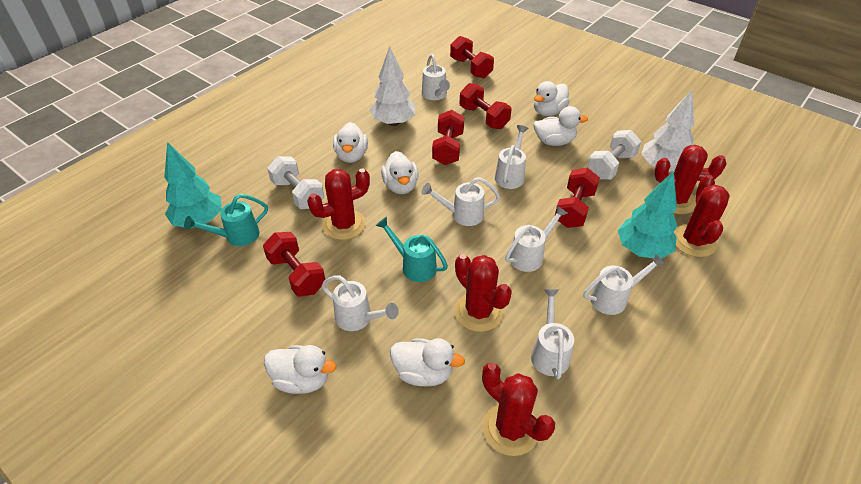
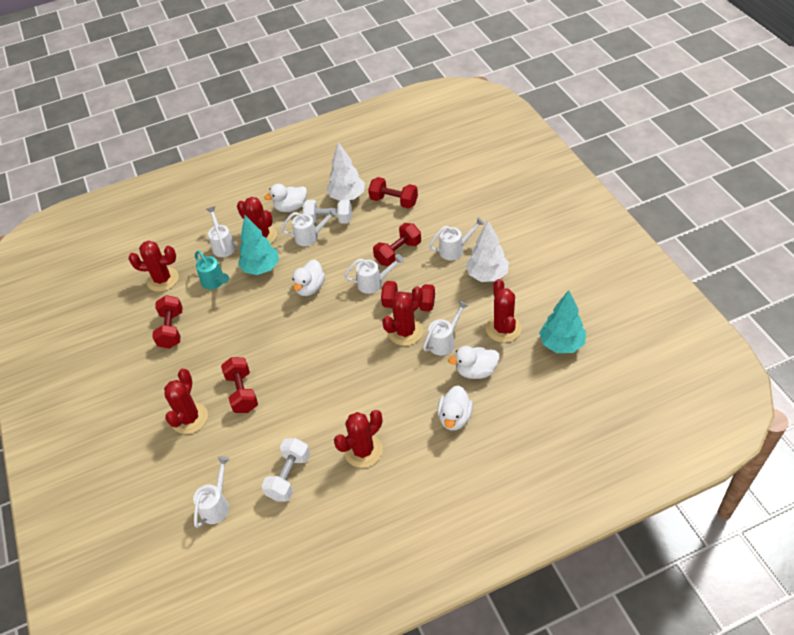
red cactus: [307,169,370,240] [455,254,512,332] [482,363,555,456] [654,145,727,214] [674,175,730,257] = 5 -> [128,241,179,292] [164,369,208,434] [237,197,277,243] [334,410,383,468] [382,286,423,346] [486,279,522,343] = 6
turquoise watering can: [184,194,268,246] [376,217,448,282] = 2 -> [195,251,229,289] = 1
white duck: [264,345,336,394] [333,122,368,163] [381,151,419,194] [390,338,465,386] [533,106,588,146] [534,81,570,116] = 6 -> [264,184,307,212] [292,259,325,296] [437,385,473,430] [448,346,500,379] = 4
white watering can: [321,276,399,331] [421,177,500,226] [422,54,450,100] [495,125,529,189] [505,206,568,272] [531,289,574,379] [583,253,666,315] = 7 -> [193,456,230,528] [206,207,236,257] [281,208,337,246] [344,254,404,294] [423,300,469,356] [429,217,485,260] = 6

